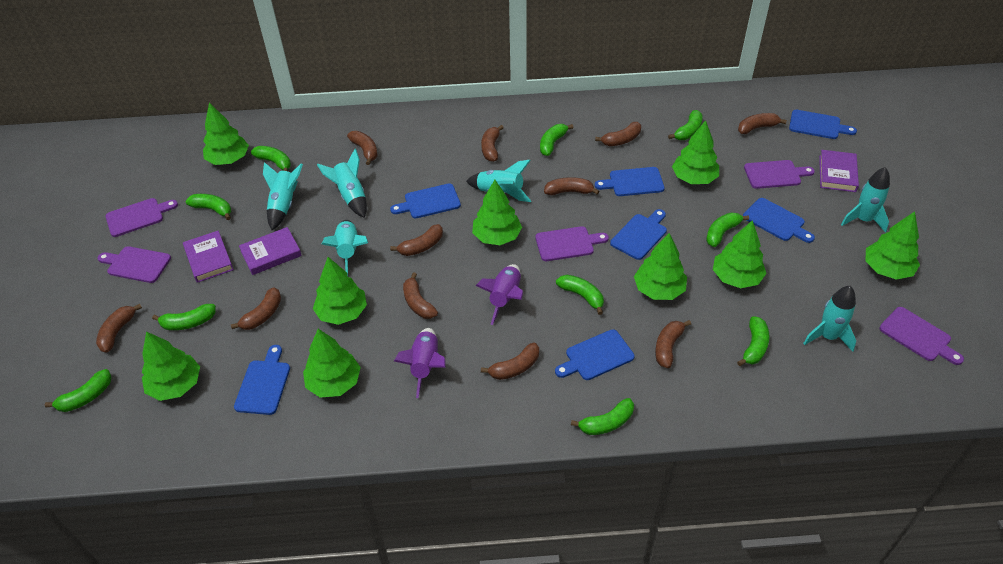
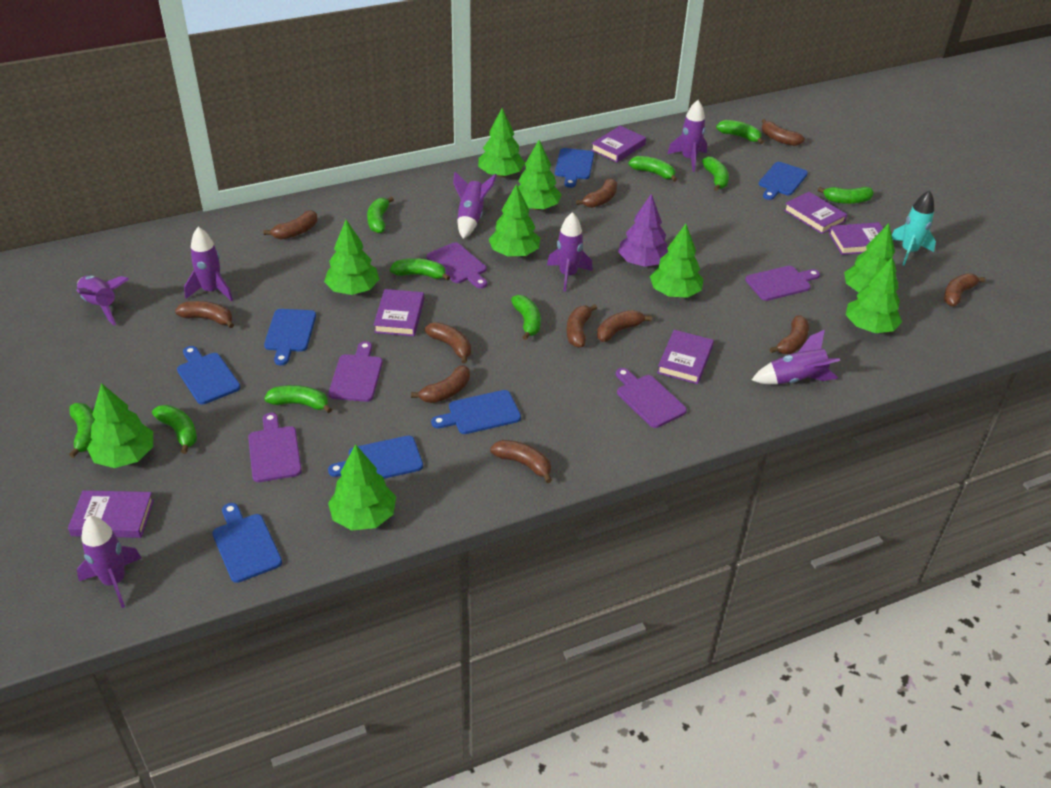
purple book: [183,231,234,283] [239,227,302,275] [819,150,859,192] = 3 -> [68,490,154,538] [374,289,424,336] [591,126,646,163] [657,330,714,384] [784,192,847,234] [829,222,883,255] = 6
purple rocket: [394,328,446,398] [475,264,523,325] = 2 -> [76,275,129,325] [77,516,142,608] [184,227,233,301] [453,172,497,239] [547,212,593,292] [667,100,707,172] [752,330,840,385] = 7
purple tree: none = 0 -> [618,193,668,267] = 1
turquoise rocket: [263,162,303,230] [317,149,367,218] [322,220,368,276] [466,160,531,202] [803,286,856,352] [841,167,890,233] = 6 -> [892,190,936,266] = 1

